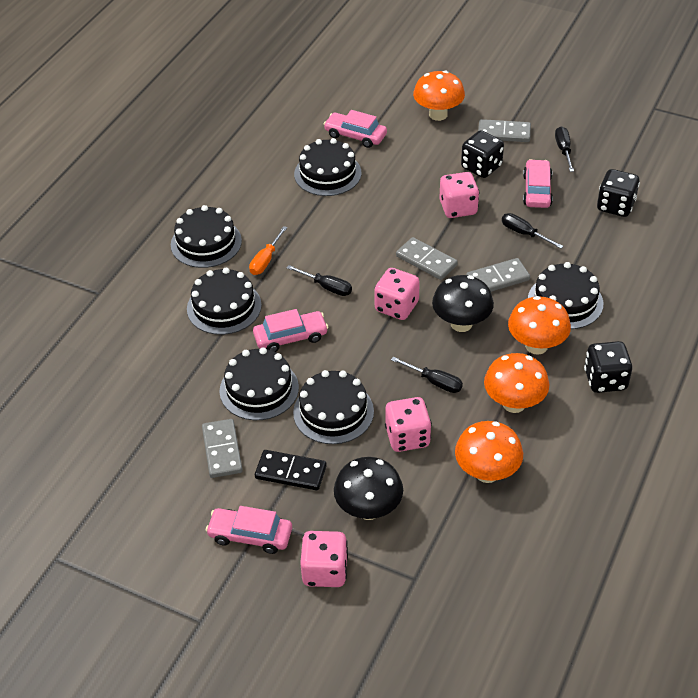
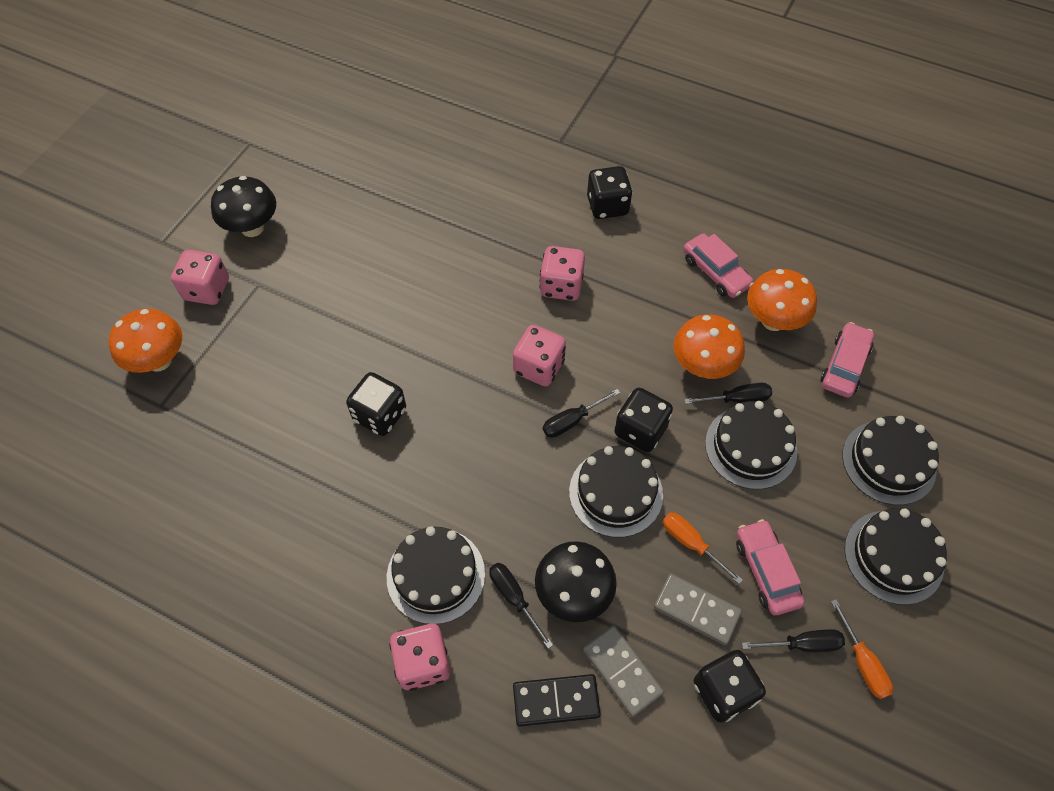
black cake: [171,205,242,268] [187,268,262,335] [220,347,299,420] [293,370,374,444] [294,138,362,196] [528,262,603,329] = 6 -> [387,526,485,624] [569,446,663,537] [705,401,797,489] [842,416,939,505] [844,508,947,605] = 5
black dice: [461,130,504,178] [584,341,632,393] [597,169,640,217] = 3 -> [346,372,406,436] [587,166,633,219] [614,388,673,452] [694,650,766,722] = 4
grey domino: [202,419,243,478] [396,237,458,280] [466,258,530,292] [478,119,531,142] = 4 -> [583,625,664,717] [654,574,742,645] = 2
orange mushroom: [413,71,465,121] [455,421,523,483] [484,353,550,413] [508,296,571,355] = 4 -> [109,309,182,373] [673,314,745,379] [747,269,817,331] = 3
orange screwdriver: [249,226,287,275] = 1 -> [663,513,743,584] [831,599,893,699] = 2
pink car: [206,506,292,554] [253,309,328,352] [324,110,387,148] [523,159,553,208] = 4 -> [683,234,754,298] [736,519,805,615] [821,322,874,398] = 3

